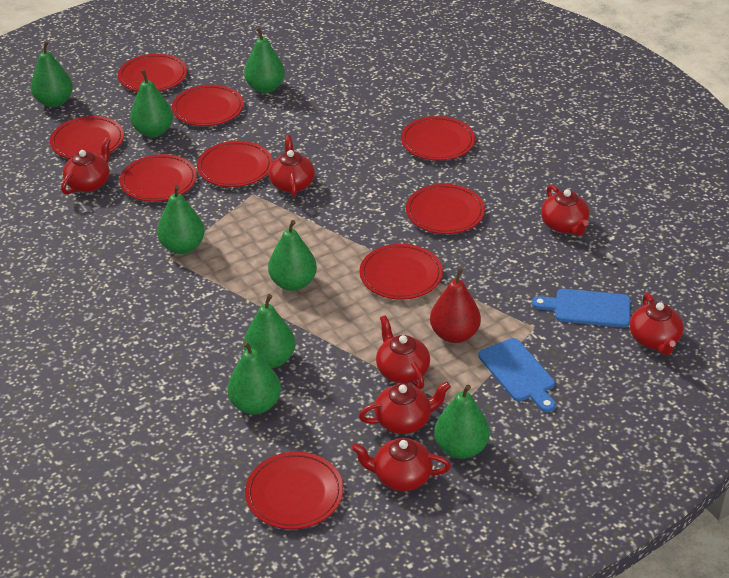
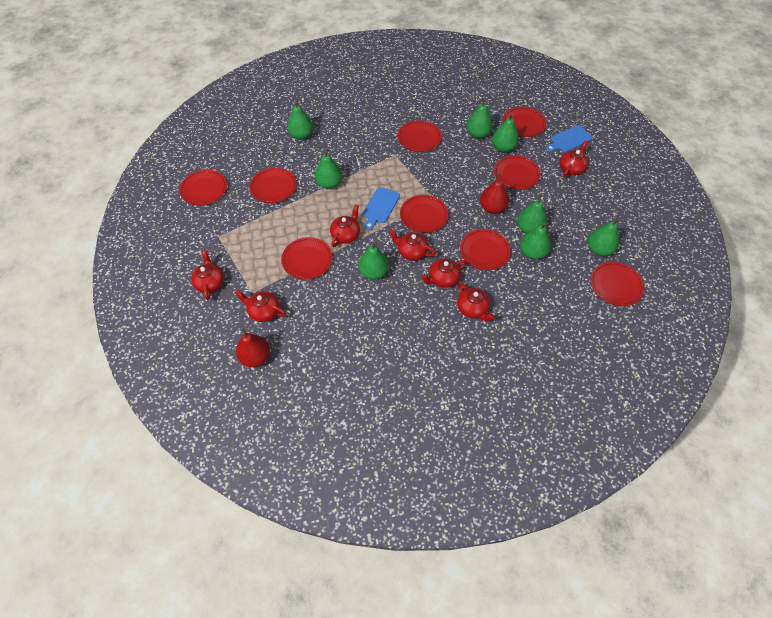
red pear: [430,268,481,343] = 1 -> [236,328,270,367] [480,174,509,214] = 2

